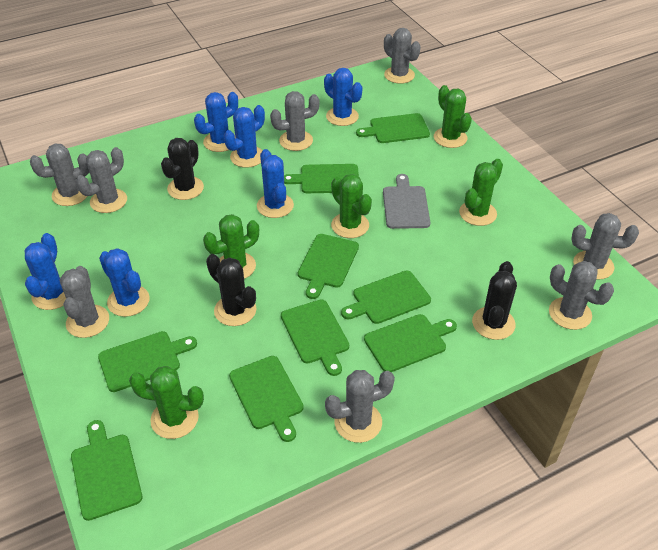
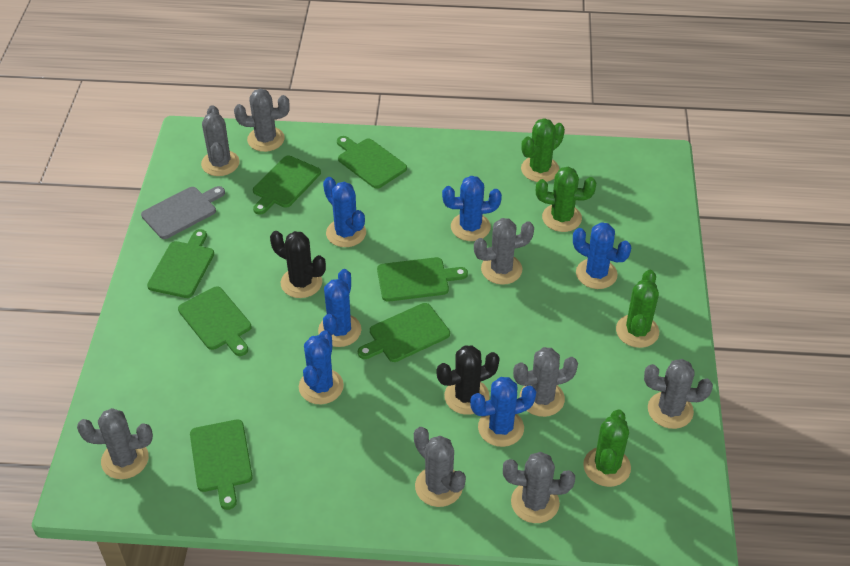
black cactus: [161,138,204,200] [206,254,257,326] [472,261,517,340] = 3 -> [270,231,326,298] [437,345,500,415] = 2
green cactus: [129,366,204,439] [203,214,259,279] [331,174,372,238] [434,85,472,148] [459,159,503,226] = 5 -> [521,118,565,182] [536,167,596,232] [583,409,631,487] [616,270,659,348] = 4
green cutting board: [71,420,143,521] [98,331,197,392] [229,356,304,442] [281,299,349,376] [284,164,359,193] [298,234,359,299] [341,271,431,324] [356,113,430,143] [364,314,457,372] = 9 -> [147,229,214,298] [178,286,252,356] [190,419,253,510] [253,156,321,215] [337,136,407,189] [358,303,450,362] [377,257,468,302] = 7

